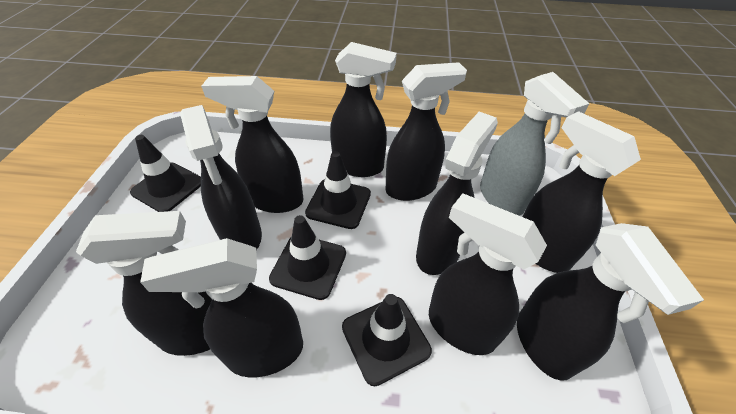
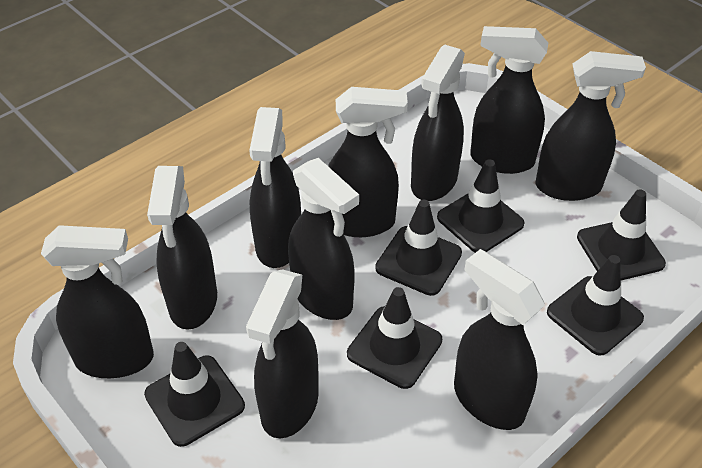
black traffic cone: [130,135,201,212] [269,215,346,300] [305,151,371,229] [342,294,432,386] = 4 -> [144,342,245,447] [347,287,442,389] [375,200,462,296] [437,159,525,253] [547,255,644,356] [577,189,666,280] = 6
grey spray bottle: [480,72,589,216] = 1 -> none = 0

